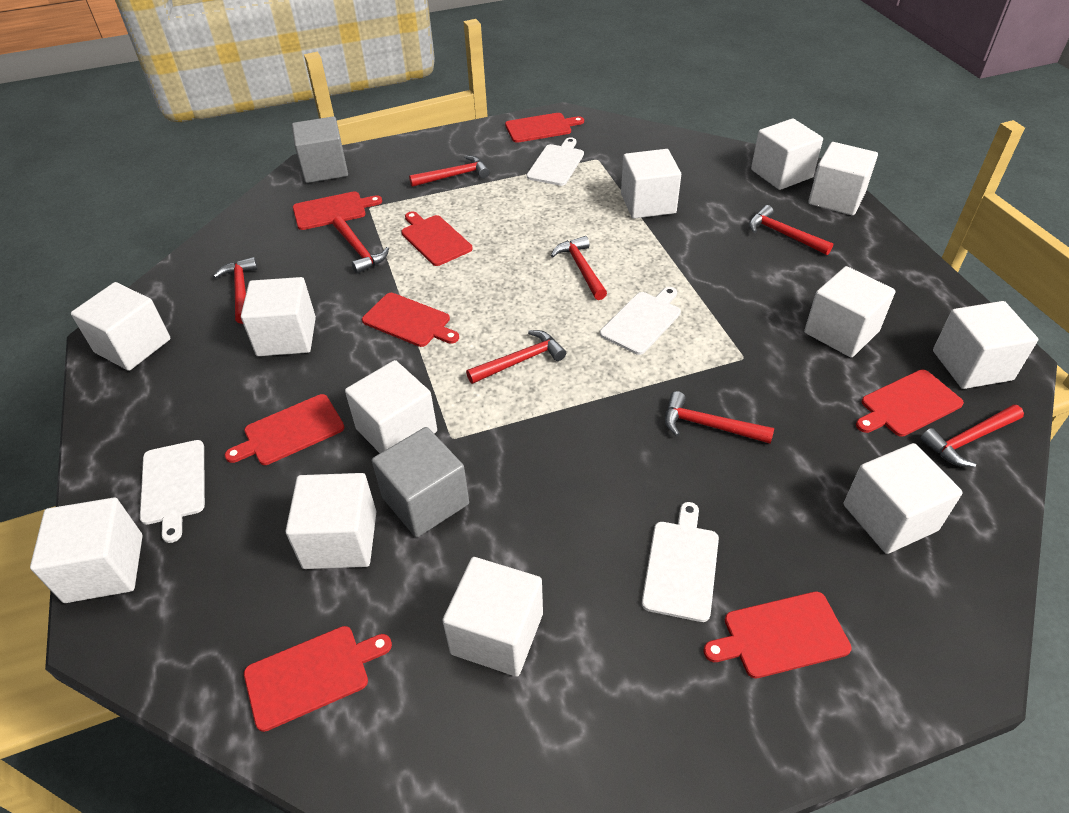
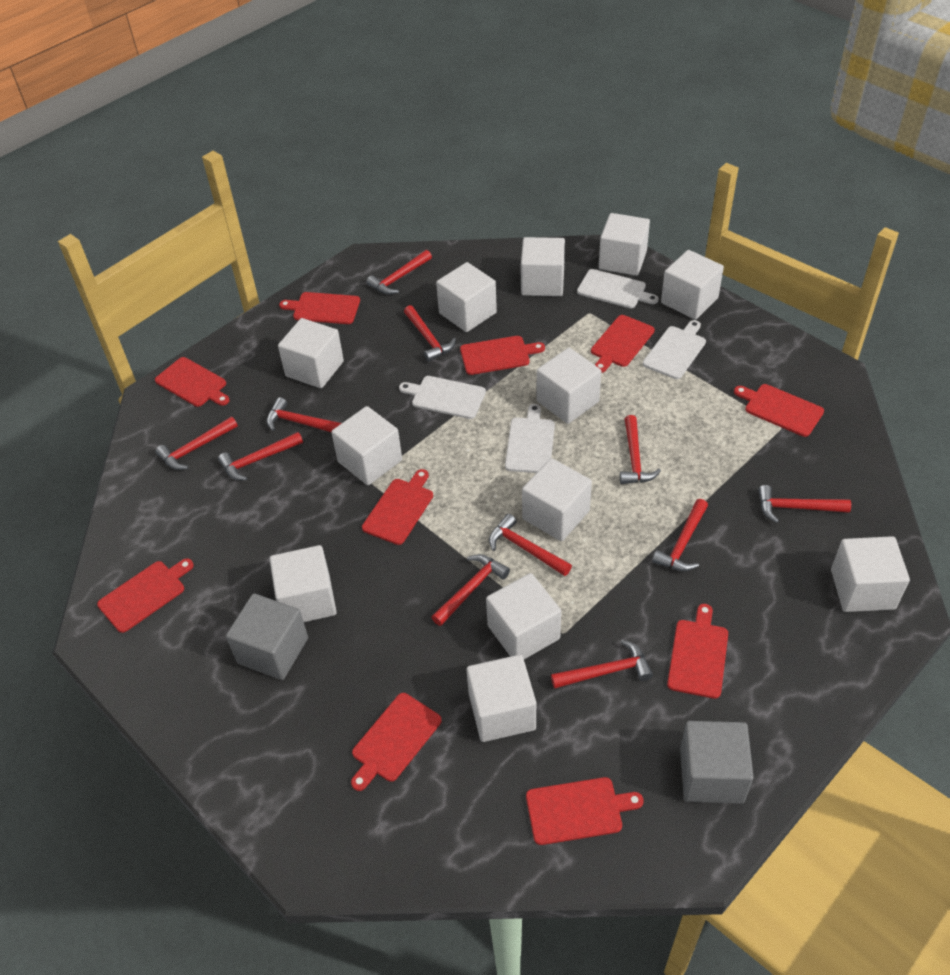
red cutting board: [225,394,345,465] [244,626,392,732] [293,191,382,230] [362,293,459,347] [401,211,473,266] [505,113,584,143] [703,592,852,678] [856,370,964,437] = 8 -> [97,558,194,633] [155,357,230,407] [279,292,360,324] [351,693,442,791] [362,469,433,545] [460,336,545,375] [526,777,644,845] [591,315,655,373] [667,604,728,699] [734,384,824,437] = 10
red hammer: [213,257,258,324] [332,216,389,274] [409,155,490,187] [466,330,566,384] [551,236,607,300] [665,391,774,443] [749,205,833,255] [920,404,1024,467] = 8 -> [156,417,238,470] [218,432,303,480] [267,397,342,432] [366,250,432,295] [404,305,456,362] [432,554,510,626] [489,514,572,576] [551,640,653,689] [620,415,661,484] [652,499,708,571] [758,485,851,523] = 11

